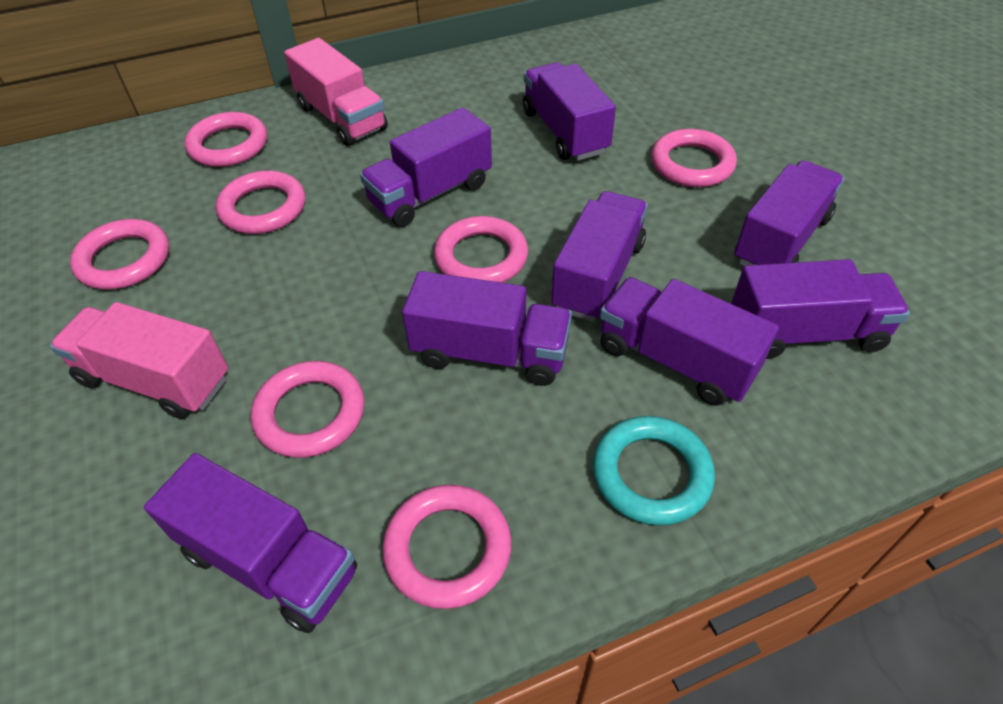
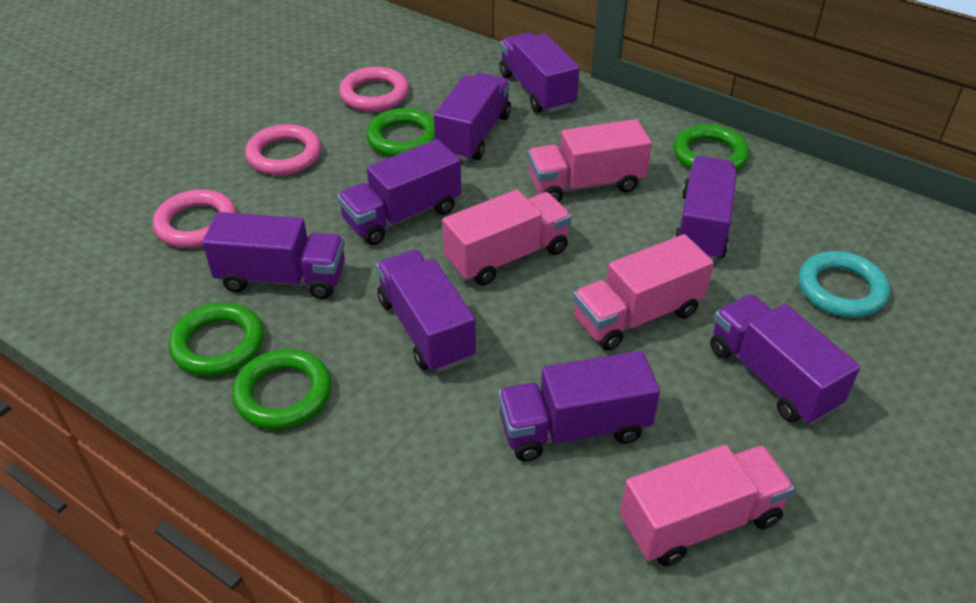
green ring: none = 0 -> [169,303,264,376] [232,349,331,429] [366,108,435,157] [673,124,749,170] = 4
pink ring: [70,219,169,290] [185,112,267,167] [216,170,305,234] [251,361,365,458] [383,485,512,609] [434,216,528,283] [651,129,737,187] = 7 -> [153,189,237,248] [245,124,321,175] [339,67,409,112] = 3
pink truck: [50,302,228,419] [284,38,388,146] = 2 -> [442,190,572,286] [528,119,652,202] [573,234,714,351] [620,445,795,566] = 4

